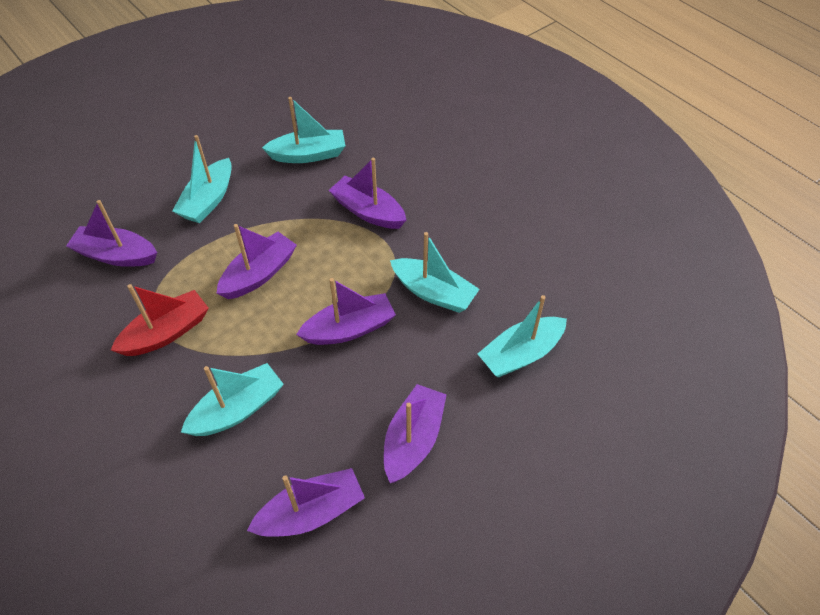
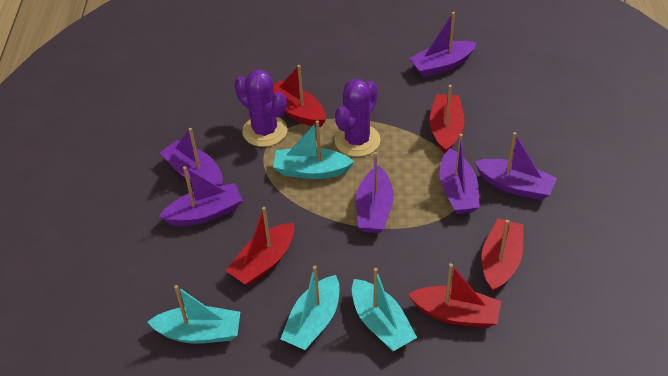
purple cactus: none = 0 -> [234,69,287,147] [335,79,380,157] = 2
red boat: [111,284,209,356] = 1 -> [226,207,294,286] [273,65,326,127] [408,263,501,328] [429,85,464,154] [481,219,523,292] = 5
turquoise boat: [172,135,232,223] [181,363,284,436] [262,97,345,163] [390,232,480,313] [478,295,567,378] = 5 -> [147,285,240,344] [273,120,354,179] [280,266,340,350] [352,268,417,351] = 4

